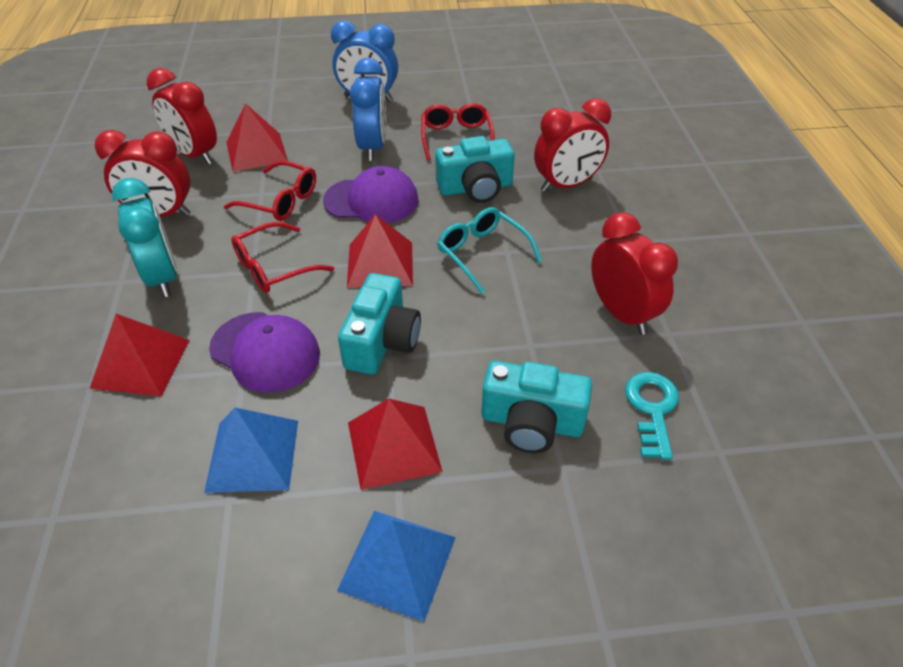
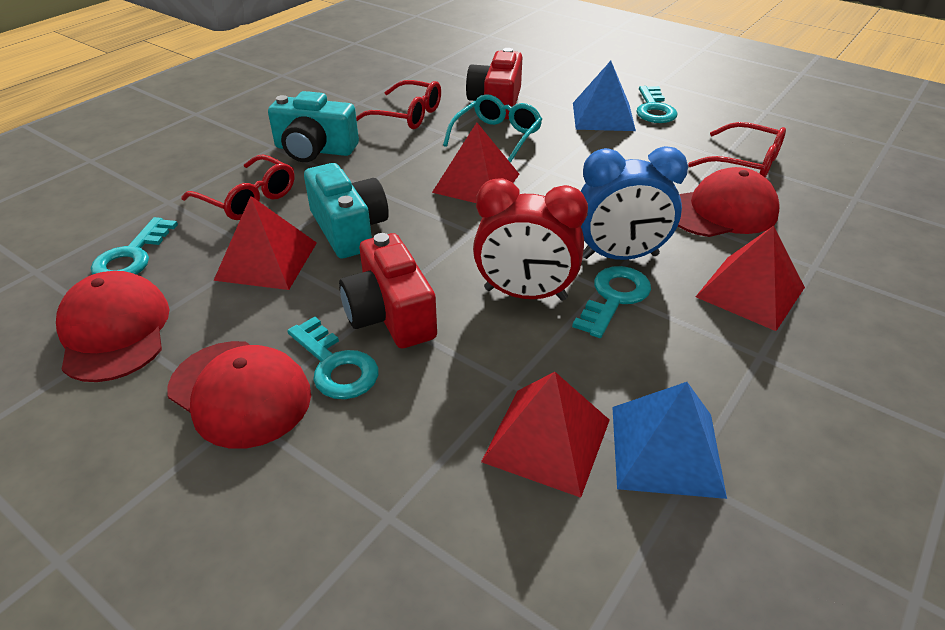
blue clock: [331,20,398,102] [350,58,386,161] = 2 -> [581,146,688,260] = 1
purple cap: [209,312,320,393] [323,166,418,223] = 2 -> none = 0
red camera: none = 0 -> [339,233,437,348] [466,48,522,119] = 2
red cap: none = 0 -> [56,271,170,382] [167,341,311,449] [678,167,780,237] = 3
red clock: [94,130,191,217] [147,68,217,165] [534,98,611,192] [591,212,678,335] = 4 -> [473,178,588,301] = 1
turquoise camera: [338,273,421,375] [435,136,515,203] [481,361,592,453] = 3 -> [268,91,359,162] [304,163,389,258] = 2
turquoise clock: [112,178,177,297] = 1 -> none = 0
turquoise key: [625,372,679,460] = 1 -> [91,217,178,275] [287,317,379,399] [572,266,651,338] [636,86,678,123] = 4

